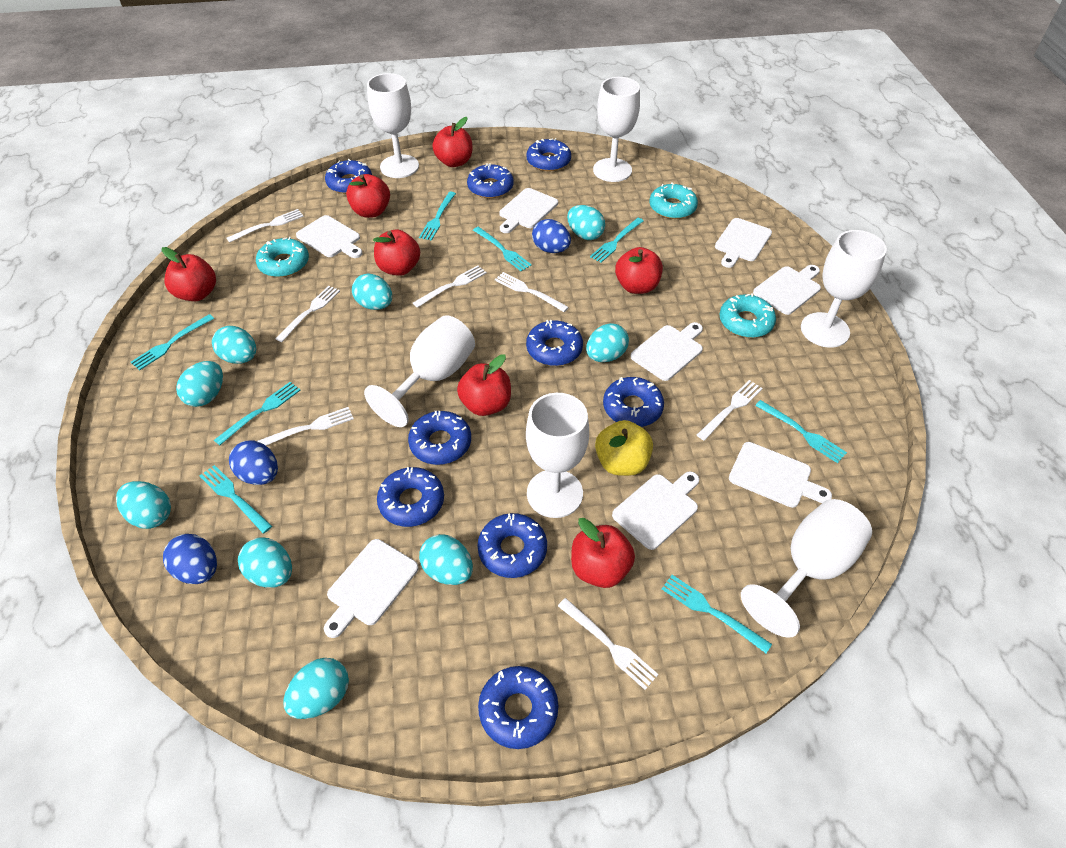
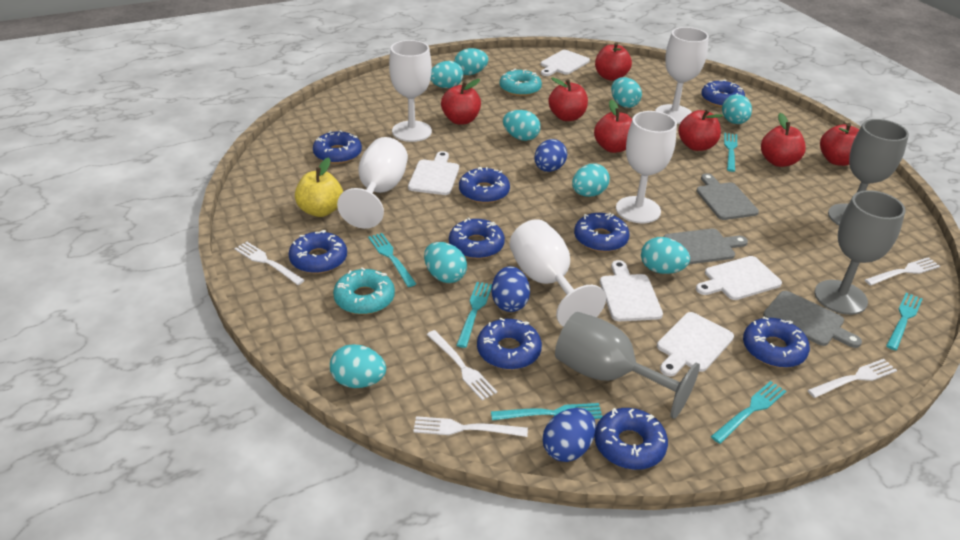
grey cutting board: none = 0 -> [664,229,748,264] [696,173,759,220] [763,291,862,348] = 3
grey goblet: none = 0 -> [555,312,700,419] [814,190,906,315] [828,119,909,225] = 3
turquoise donut: [256,237,309,277] [649,182,698,219] [719,293,776,338] = 3 -> [333,267,395,315] [500,68,542,96] = 2
turquoise fork: [131,314,214,370] [200,465,272,533] [214,382,301,445] [419,192,456,241] [473,227,532,271] [590,218,644,263] [662,575,772,653] [755,400,847,463] = 8 -> [368,233,416,287] [456,282,492,348] [491,403,603,420] [711,381,786,444] [724,133,737,172] [886,293,922,351] = 6
white cutting board: [296,215,363,258] [324,539,419,638] [499,188,558,233] [612,471,699,550] [630,322,703,381] [715,218,772,268] [729,442,832,508] [753,265,821,315] = 8 -> [408,151,459,195] [541,50,590,76] [600,260,663,321] [657,312,734,376] [696,256,782,300] = 5
white fork: [227,209,304,243] [257,407,354,446] [275,286,340,342] [413,265,487,308] [495,272,569,312] [558,598,659,690] [697,380,763,441] = 7 -> [234,242,305,285] [413,416,528,437] [427,330,497,401] [808,359,897,398] [865,257,940,286] = 5
white goblet: [364,315,475,427] [367,73,419,178] [526,393,589,518] [593,77,640,182] [741,499,872,638] [801,230,887,348] = 6 -> [337,137,408,229] [389,40,432,142] [510,219,606,327] [616,111,677,223] [655,27,709,124] = 5

